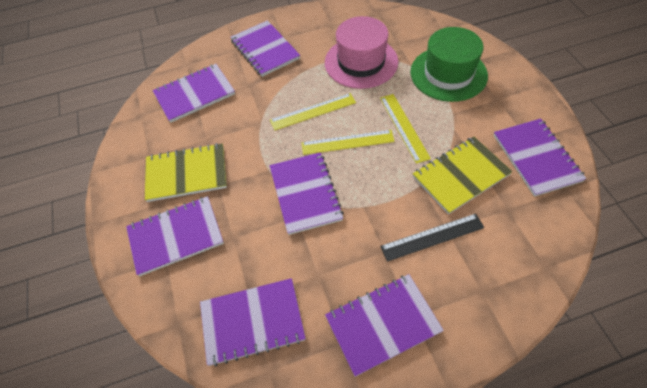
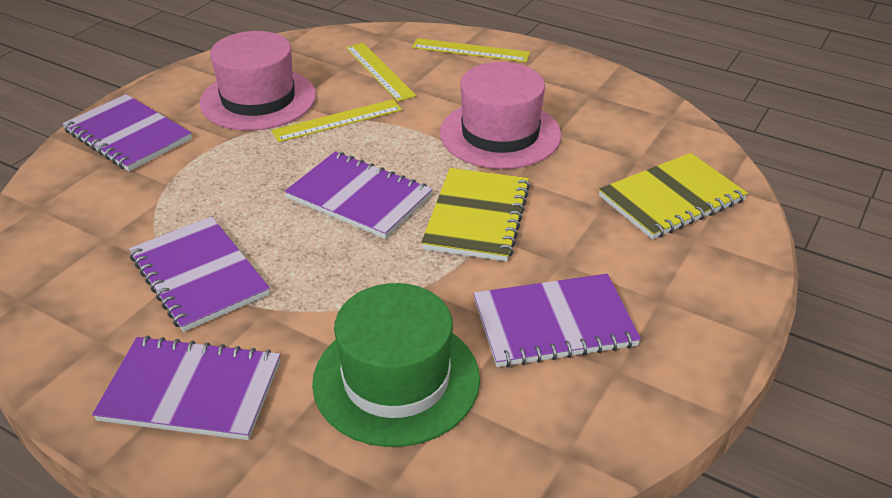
black ruler: [380,214,484,262] = 1 -> none = 0
pink hat: [325,16,398,89] = 1 -> [200,31,316,131] [440,62,561,169] = 2
purple notebook: [126,196,224,276] [153,64,235,123] [200,278,306,367] [230,20,300,77] [270,152,344,235] [325,274,444,377] [493,118,587,197] = 7 -> [62,94,192,171] [92,335,280,440] [129,216,270,332] [285,152,433,239] [473,274,641,368] = 5

